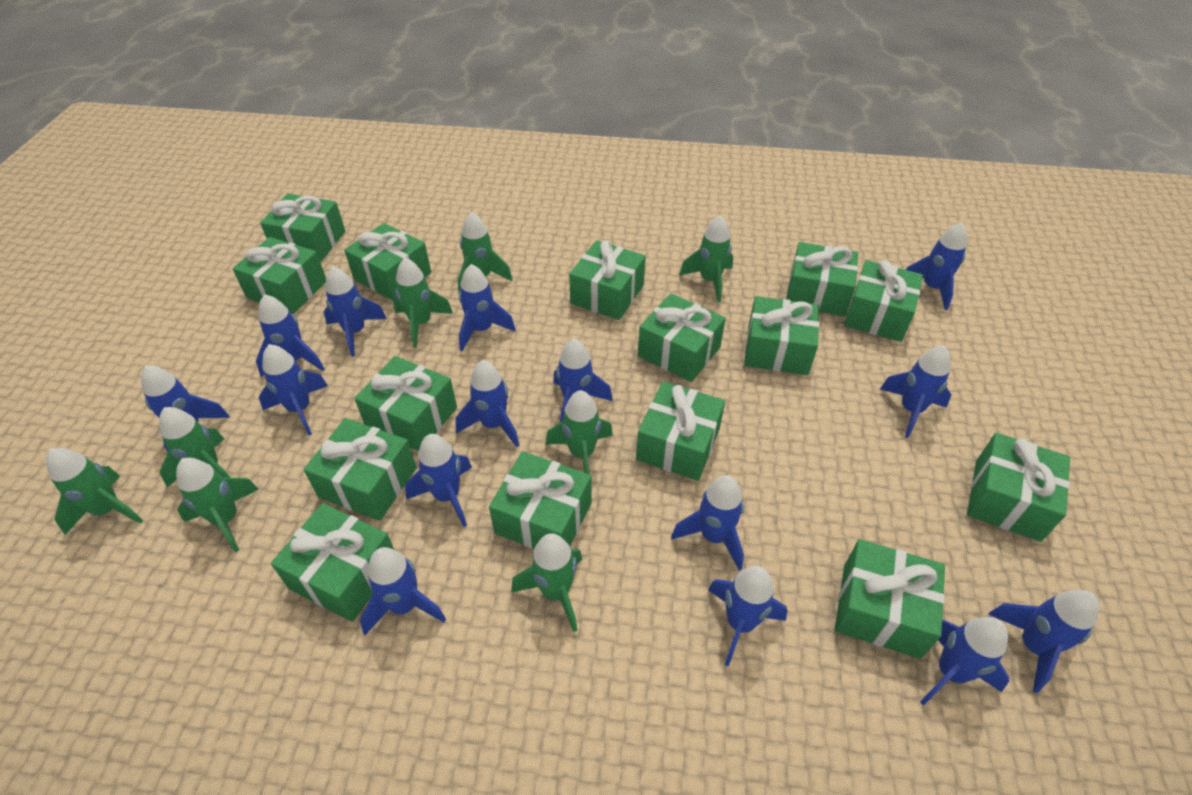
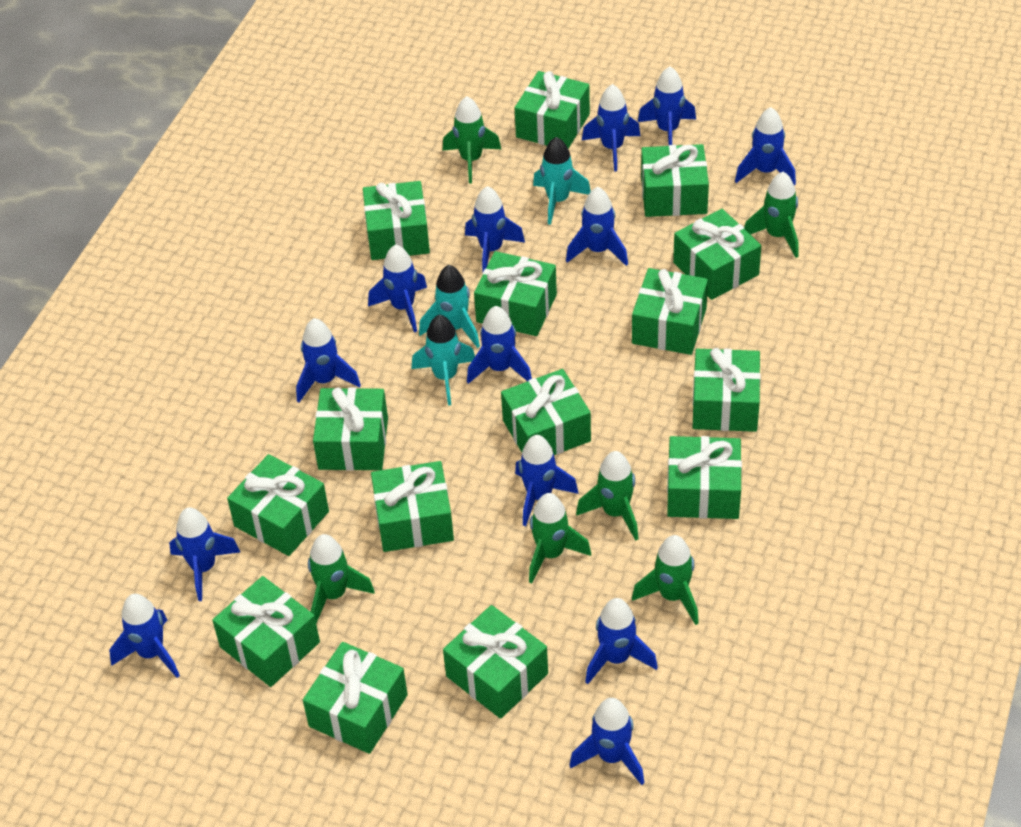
blue rocket: [141,365,230,452] [256,294,324,377] [259,344,328,436] [324,266,387,357] [360,547,446,635] [405,434,472,527] [456,360,520,447] [459,264,516,351] [553,339,613,423] [671,475,744,571] [708,566,788,667] [880,345,951,438] [906,223,967,310] [920,617,1009,706] [988,590,1099,693] = 15 -> [109,594,180,678] [169,507,240,601] [296,318,361,403] [368,244,427,332] [465,186,525,273] [467,306,532,384] [515,435,579,526] [566,187,628,266] [570,698,644,785] [582,84,640,171] [585,598,658,684] [638,67,696,145] [735,107,796,186] = 13
green rocket: [46,448,143,535] [159,407,231,487] [176,458,259,552] [393,258,453,348] [458,212,513,292] [511,533,582,632] [546,390,613,475] [679,215,733,302] = 8 -> [308,534,375,623] [442,96,501,184] [529,493,591,583] [576,451,638,541] [632,535,699,625] [744,172,798,258] = 6
turquoise rocket: none = 0 -> [412,315,475,406] [419,265,480,348] [533,137,591,225] = 3

